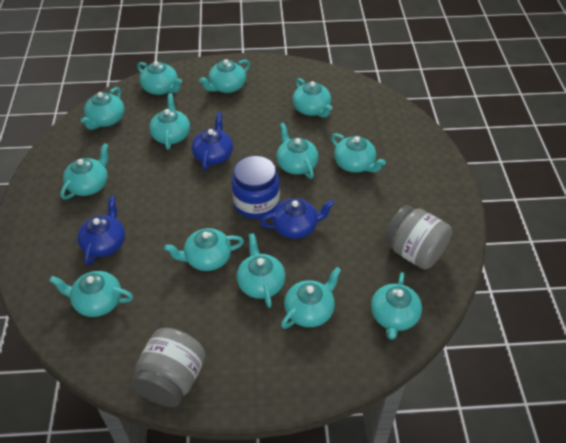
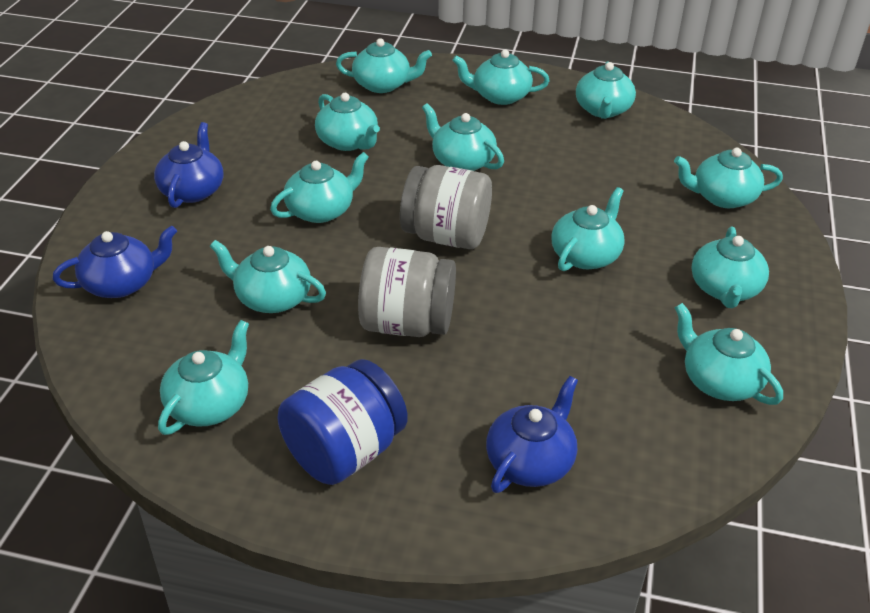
turquoise teapot: [49,271,133,317] [61,143,109,199] [81,87,124,130] [137,61,182,95] [149,93,190,150] [164,228,244,271] [199,59,250,93] [237,233,286,308] [276,123,318,179] [281,267,341,329] [293,78,332,118] [331,133,386,173] [371,272,422,340] = 13 -> [158,320,249,435] [210,240,326,313] [270,152,369,223] [315,93,380,151] [336,38,432,93] [422,103,504,171] [452,50,550,105] [551,187,625,271] [576,62,636,119] [674,148,783,208] [675,303,783,405] [691,226,769,308] = 12

